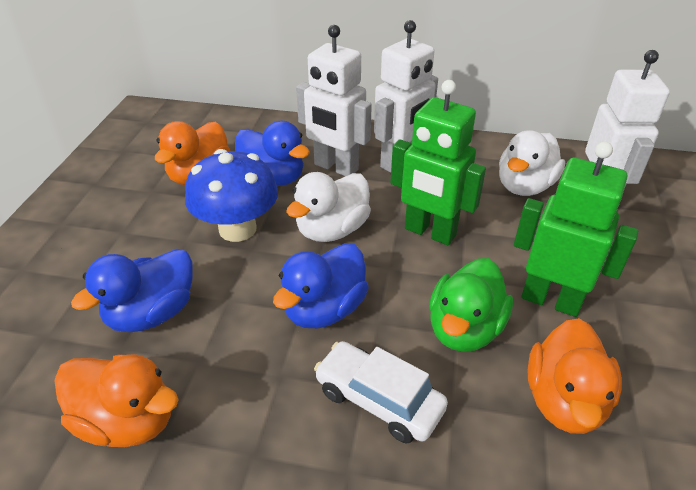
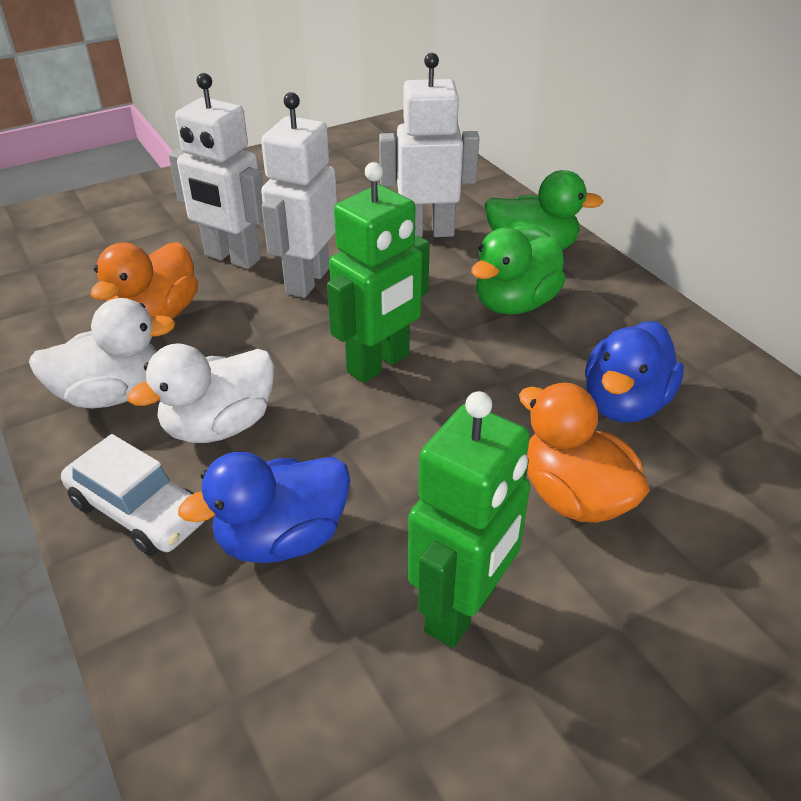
blue duck: [71,249,193,332] [235,121,310,186] [273,243,369,328] = 3 -> [178,452,350,563] [585,321,684,423] = 2
blue mushroom: [185,149,278,242] = 1 -> none = 0
green duck: [429,258,513,352] = 1 -> [471,228,566,315] [484,170,604,250] = 2
orange duck: [55,354,179,447] [155,121,230,185] [528,318,622,434] = 3 -> [91,242,198,319] [519,383,650,523] = 2

